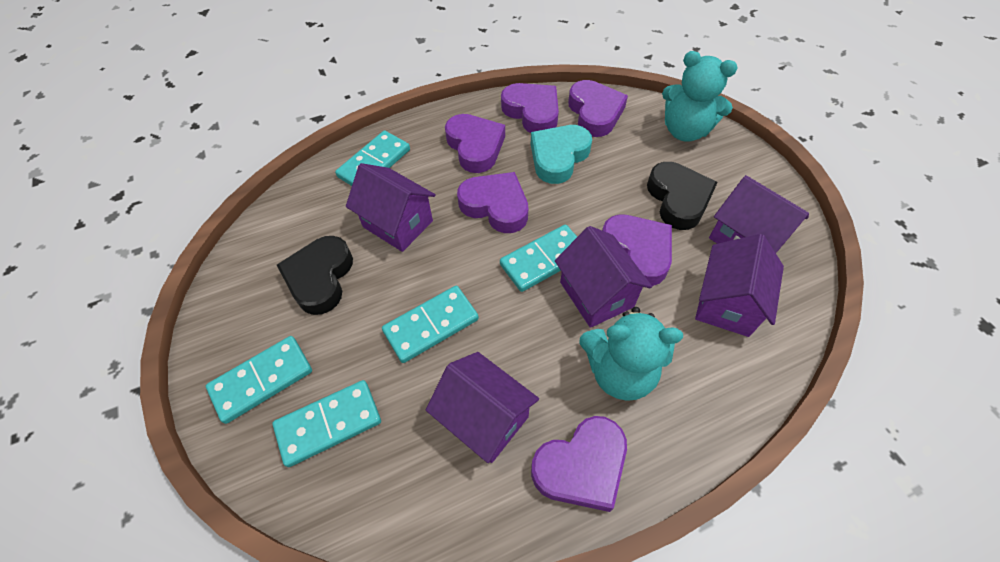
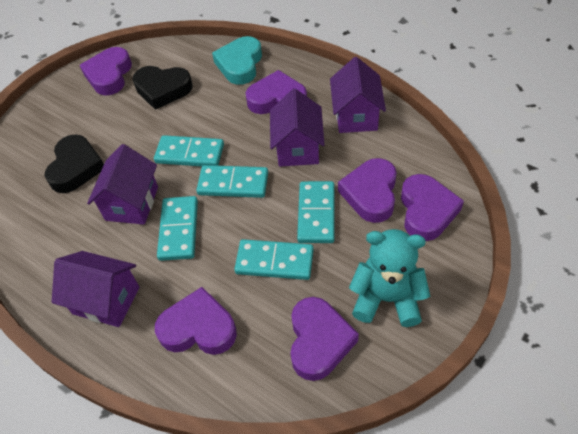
purple house: [346,163,436,252] [426,352,539,463] [555,226,652,328] [695,234,784,337] [709,175,809,253] = 5 -> [52,251,139,327] [87,144,158,225] [270,89,325,166] [330,57,386,133] = 4
turquoise teddy bear: [579,307,683,401] [662,51,738,142] = 2 -> [349,229,431,327] = 1

